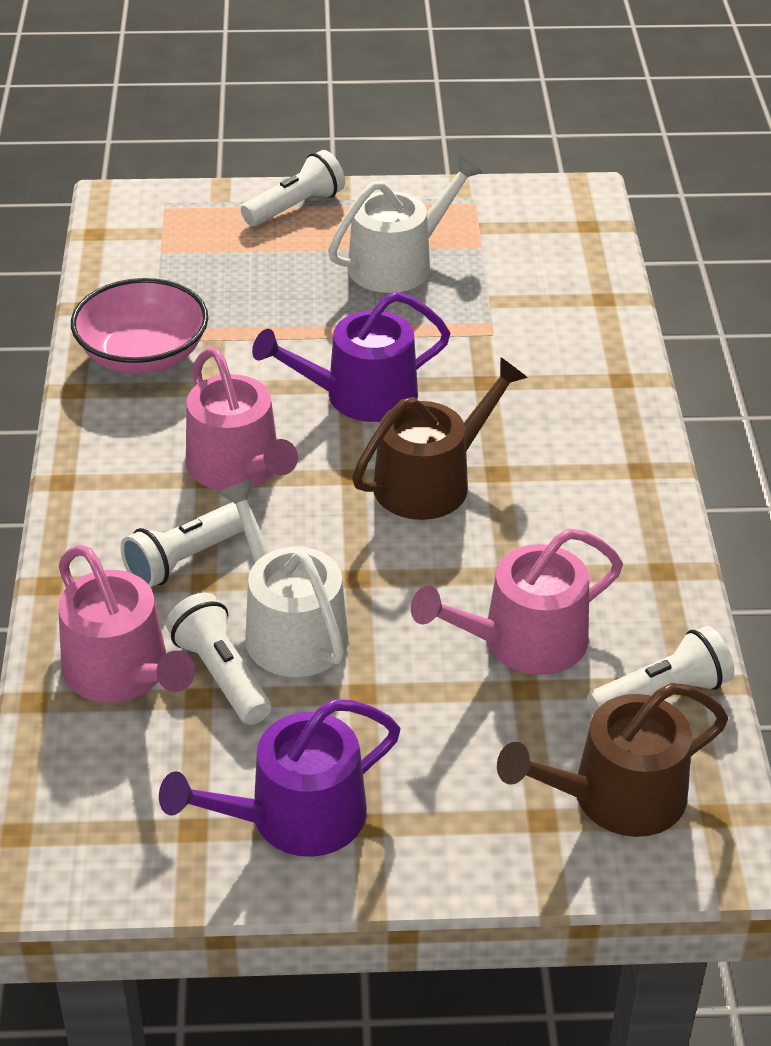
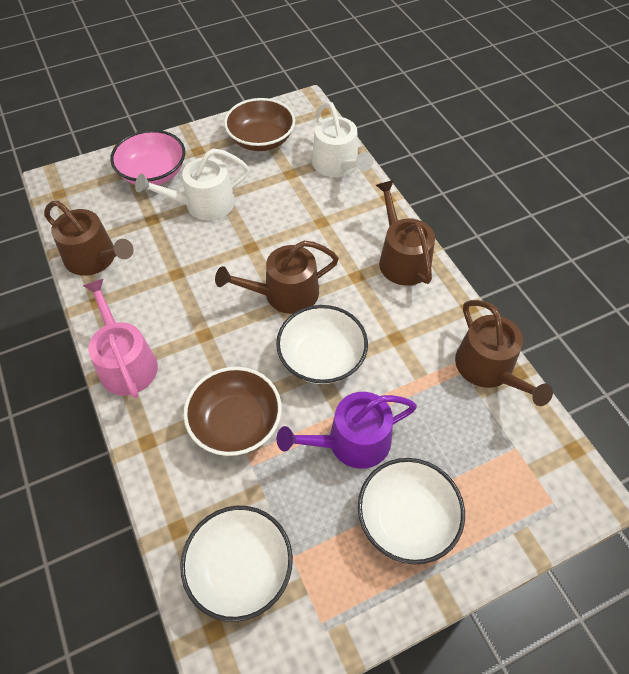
brown bowl: none = 0 -> [183,367,282,456] [224,98,295,151] = 2
brown watering can: [352,357,528,520] [497,683,728,837] = 2 -> [44,201,134,276] [215,241,339,314] [376,180,435,286] [455,300,553,406] = 4
pink watering can: [58,545,195,703] [186,347,298,491] [411,529,623,675] = 3 -> [83,279,158,398] = 1
purple watering can: [159,699,400,857] [252,292,451,422] = 2 -> [277,392,417,469] = 1
white bowl: none = 0 -> [180,506,293,622] [276,305,368,384] [358,458,465,564] = 3
white flashlight: [120,502,244,588] [166,593,271,725] [241,150,345,226] [587,626,734,715] = 4 -> none = 0

